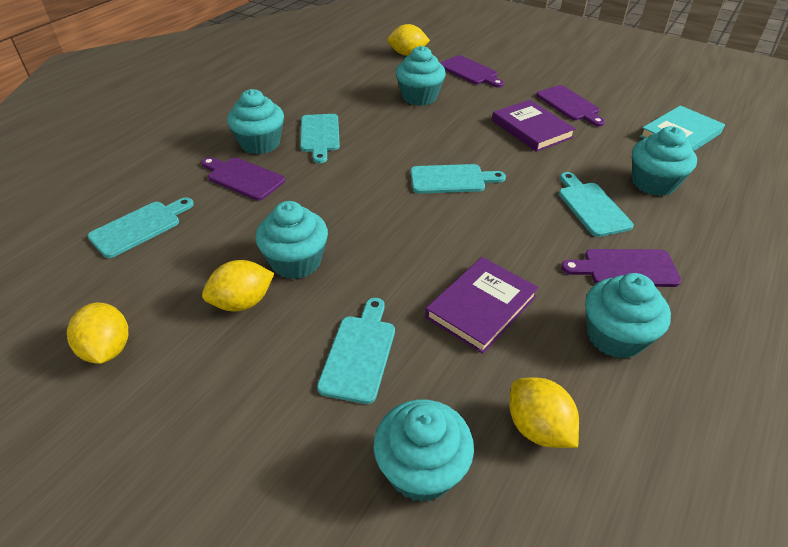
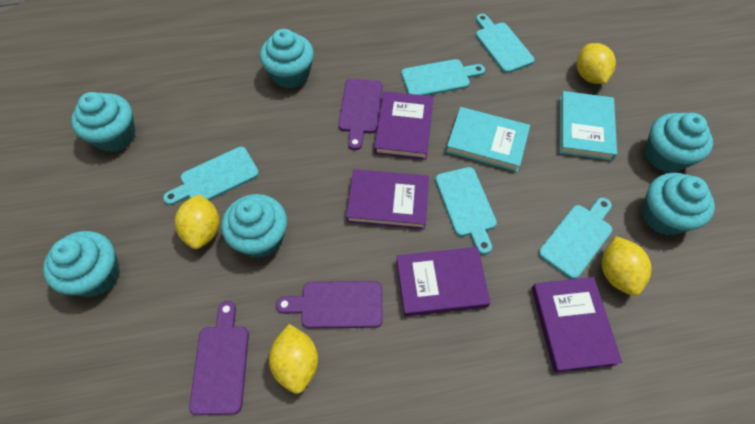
purple book: [425,257,539,354] [492,100,576,152] = 2 -> [346,169,429,229] [374,91,434,160] [396,247,491,317] [532,277,622,373] = 4
purple cutting board: [201,157,285,201] [440,55,504,88] [536,85,605,127] [561,249,681,287] = 4 -> [189,301,249,415] [276,281,383,328] [338,79,383,150] = 3
turquoise book: [640,105,725,151] = 1 -> [446,107,530,172] [560,91,617,161] = 2

